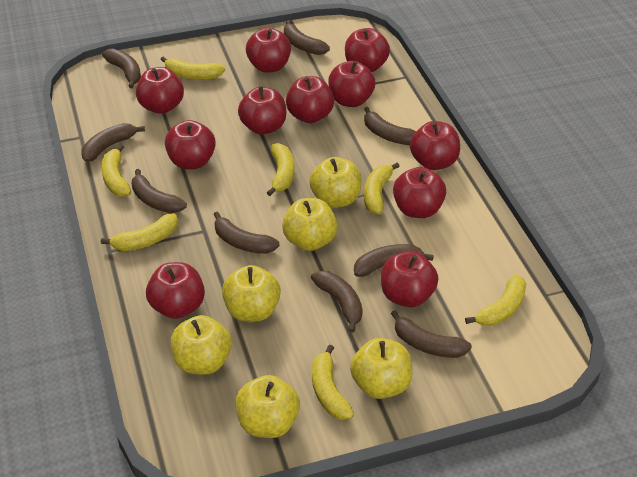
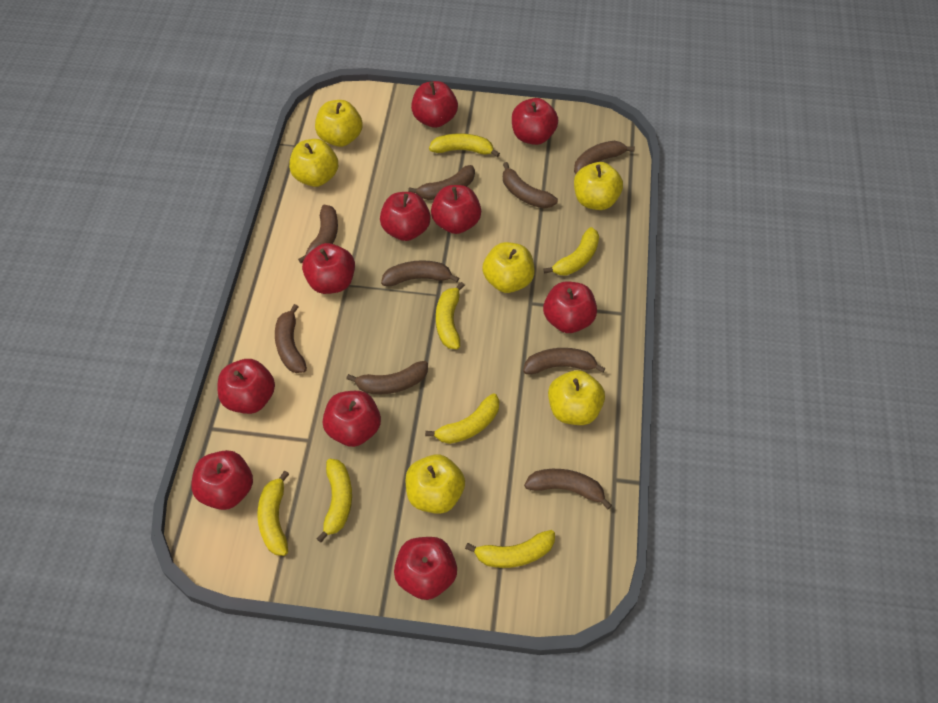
red apple: [136,67,184,114] [146,262,205,319] [165,120,216,169] [238,86,286,135] [246,28,291,73] [286,76,334,123] [328,61,375,107] [345,28,390,72] [381,251,438,307] [393,167,446,218] [410,121,460,170] = 11 -> [191,450,253,510] [218,359,275,414] [302,243,355,294] [323,391,381,447] [380,192,431,241] [394,537,457,600] [411,81,458,128] [431,185,481,234] [512,98,558,145] [543,282,597,333] = 10

